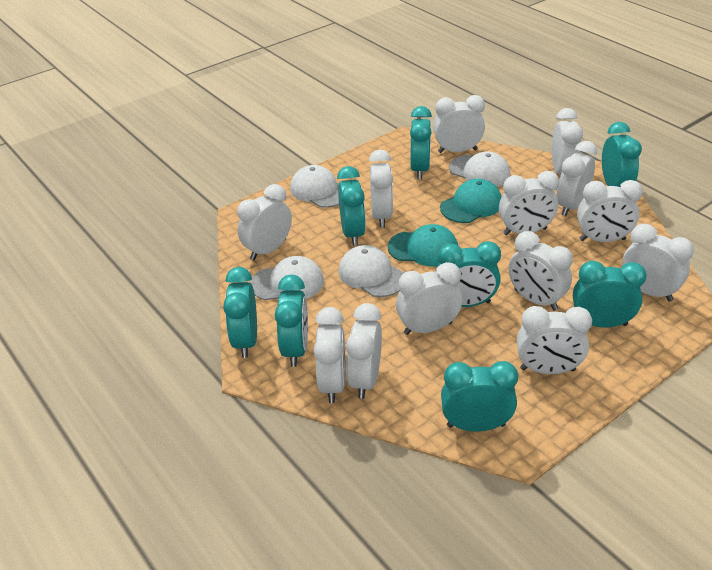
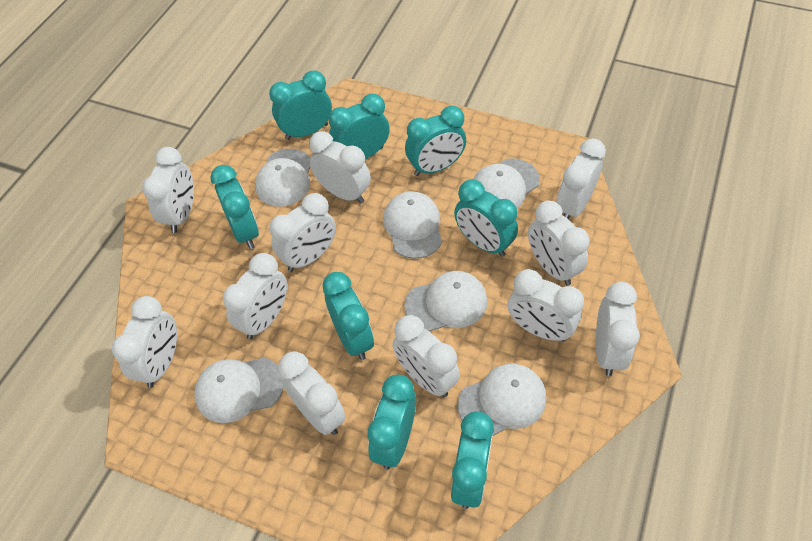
turquoise cap: [388,224,458,266] [440,179,502,223] = 2 -> none = 0
white cap: [250,256,324,300] [290,165,339,208] [338,245,405,297] [449,151,510,187] = 4 -> [194,357,284,423] [255,149,311,207] [383,191,442,259] [404,271,487,331] [458,364,546,436] [473,158,540,208] = 6
white clock: [237,184,292,260] [314,307,345,403] [346,303,382,399] [369,149,393,228] [396,262,462,335] [433,95,485,153] [499,171,559,235] [509,231,573,311] [517,306,592,374] [552,108,583,174] [556,141,597,216] [577,180,643,242] [622,224,694,302] = 13 -> [112,296,177,388] [142,147,194,233] [223,253,287,339] [270,193,336,272] [278,351,346,435] [309,131,371,204] [393,315,460,397] [508,269,584,342] [528,200,590,285] [556,139,606,219] [596,282,640,376] = 11

